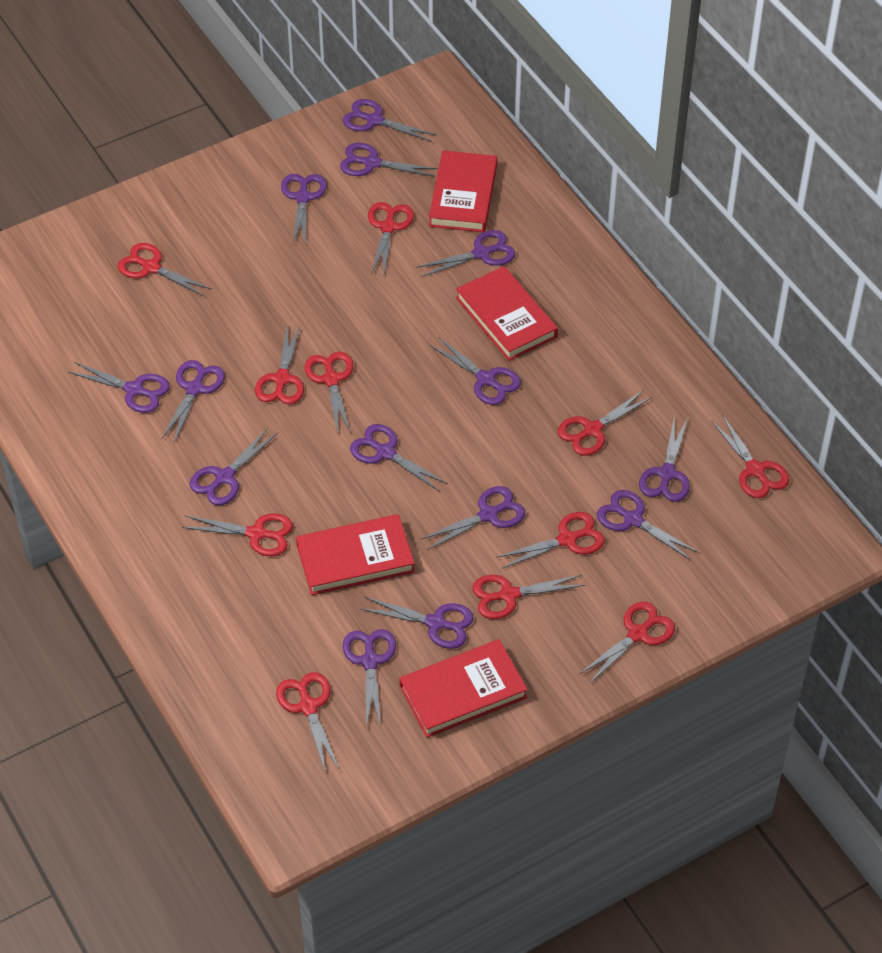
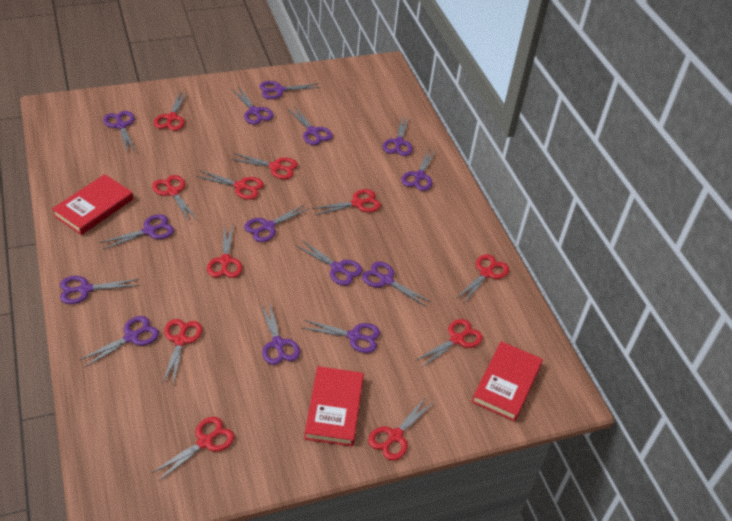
red book: [296,514,415,595] [399,639,528,738] [429,150,497,232] [456,266,558,361] = 4 -> [52,174,133,235] [304,366,364,447] [472,341,543,422] = 3

